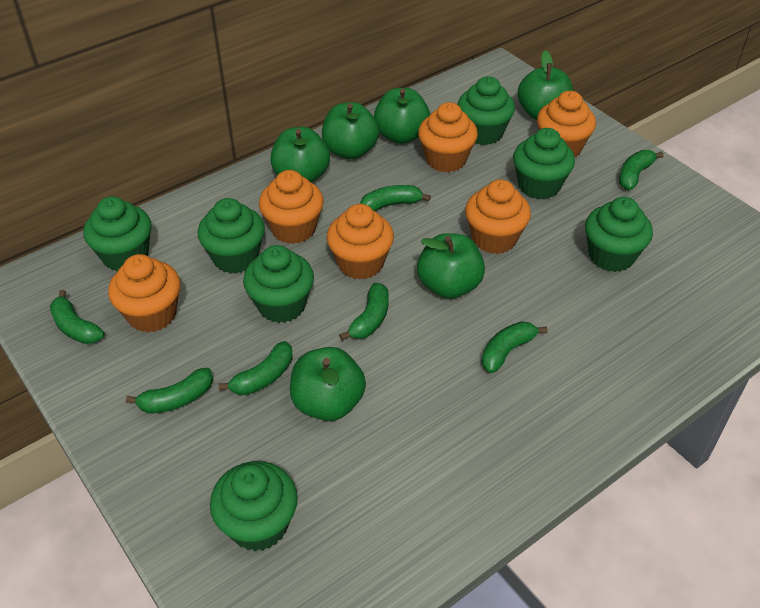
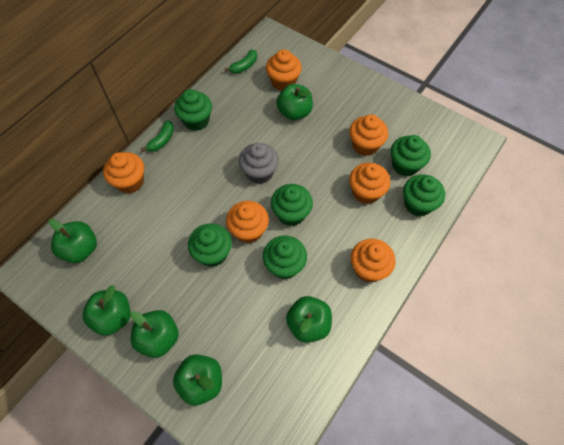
green banana: [50,290,105,344] [126,368,213,414] [219,341,293,395] [339,283,389,340] [360,185,431,212] [482,321,547,373] [619,150,664,190] = 7 -> [141,121,174,152] [224,49,257,74] = 2
green cupcake: [84,196,152,271] [197,198,265,274] [210,461,298,551] [243,245,314,323] [457,76,515,145] [513,128,575,199] [585,197,653,272] = 7 -> [174,89,212,131] [188,223,232,267] [263,235,307,279] [271,184,313,226] [391,135,431,177] [403,174,445,216] = 6
grey cupcake: none = 0 -> [239,143,279,184] = 1

